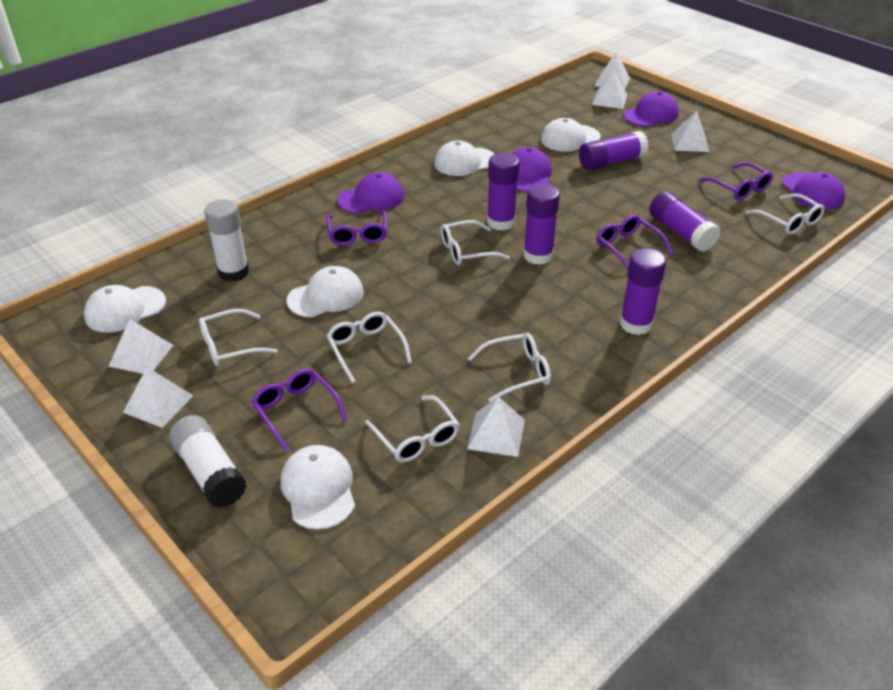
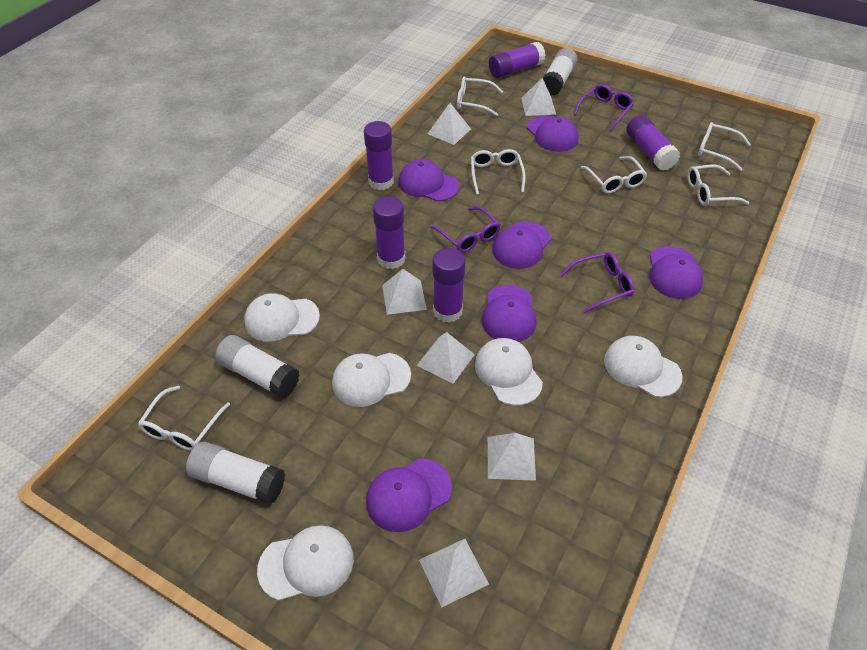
purple cap: [338,172,404,213] [512,147,552,192] [624,91,679,127] [782,172,845,210] = 4 -> [366,459,452,532] [398,159,459,201] [481,285,537,342] [492,221,551,269] [527,116,578,152] [649,246,703,299] = 6
purple glasses: [251,369,347,451] [326,211,387,246] [596,215,673,269] [699,162,773,200] = 4 -> [430,206,500,253] [560,252,634,313] [573,84,634,130] = 3
white glue stick: [169,415,247,508] [204,199,249,282] = 2 -> [186,442,285,505] [215,335,299,398] [543,48,578,96] = 3

